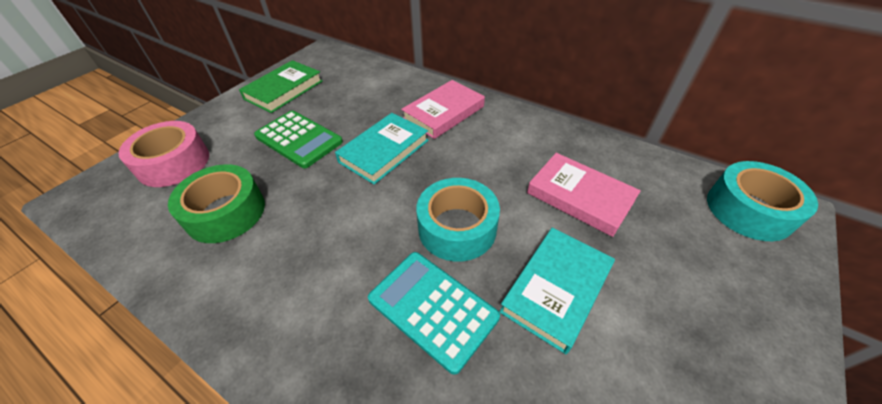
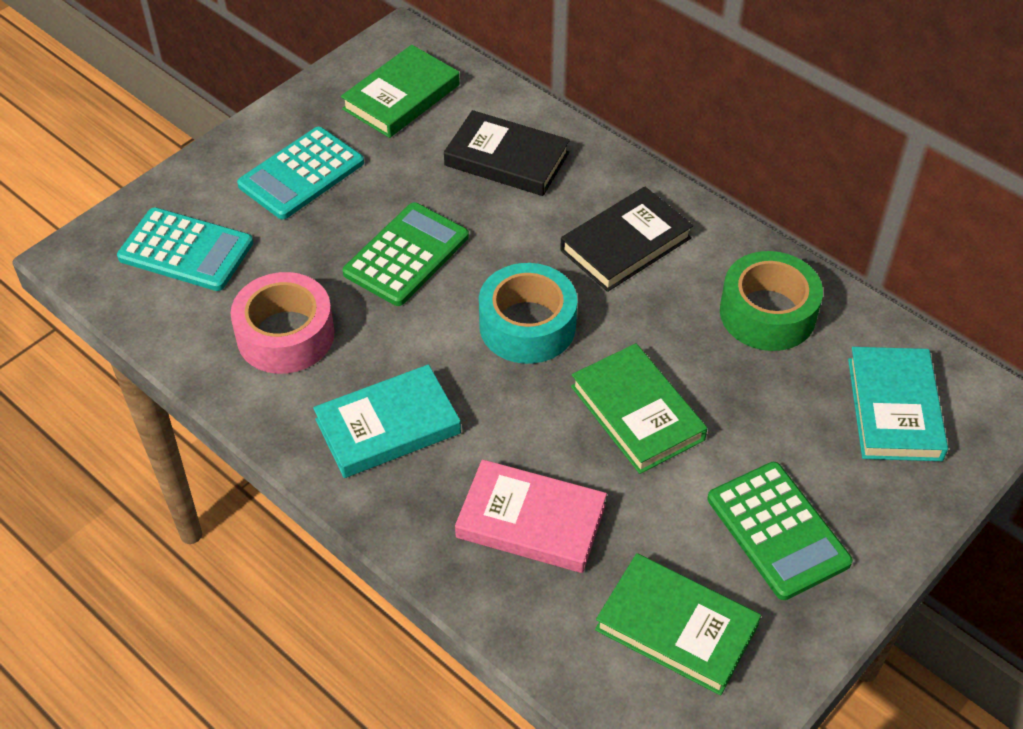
black book: none = 0 -> [444,110,570,196] [560,187,693,292] = 2
green book: [239,60,323,113] = 1 -> [341,45,460,138] [571,343,707,474] [595,553,761,695] = 3
green calculator: [254,111,343,168] = 1 -> [343,202,469,306] [707,462,853,600] = 2
pink book: [401,80,485,139] [527,153,641,237] = 2 -> [455,459,607,573] = 1
turquoise calculator: [368,252,500,375] = 1 -> [117,207,253,291] [237,127,364,219] = 2
turquoise tape: [416,178,500,262] [707,161,818,241] = 2 -> [479,263,577,364] = 1

